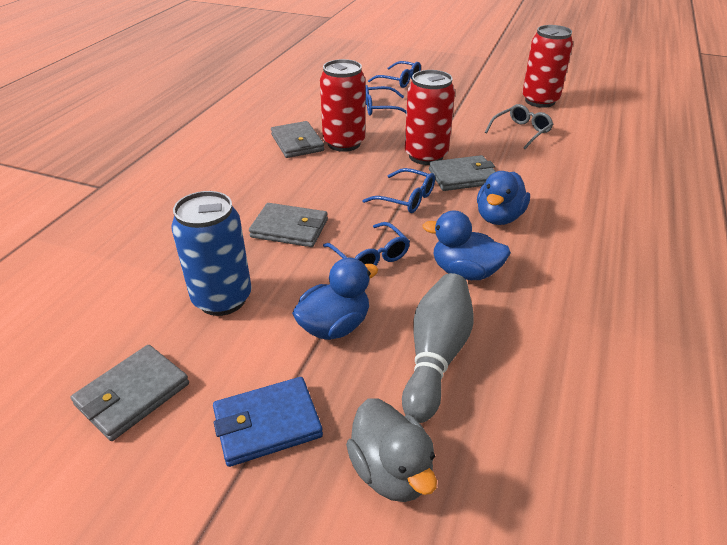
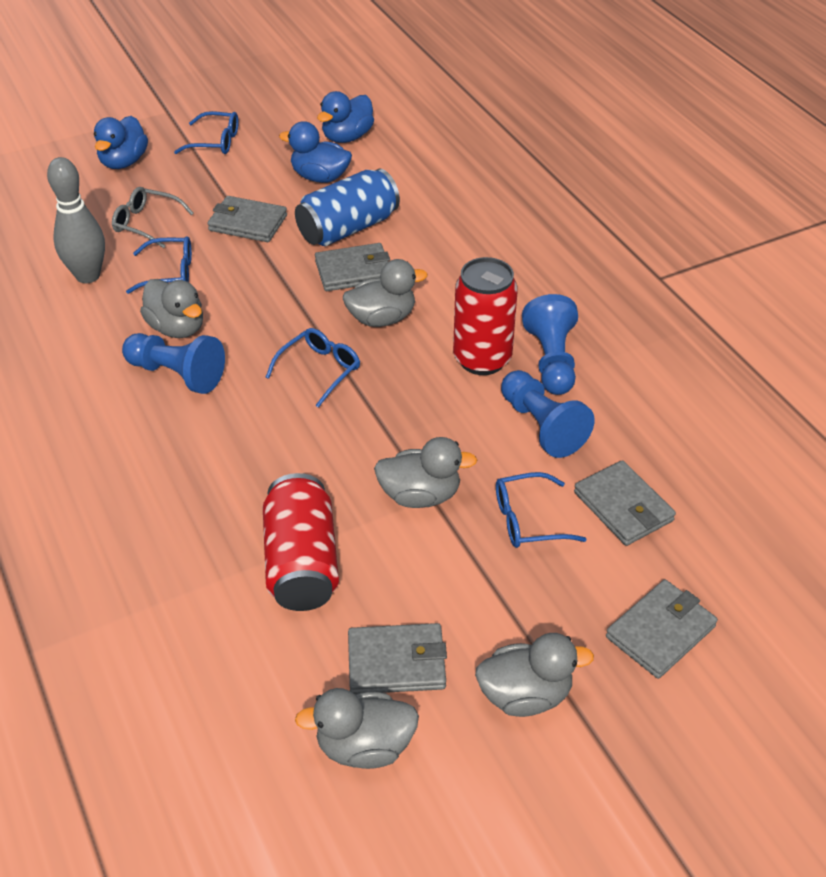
blue pawn: none = 0 -> [122,333,225,394] [501,370,595,458] [522,294,578,395] = 3
blue wallet: [213,377,323,467] = 1 -> none = 0
grey duck: [346,399,437,502] = 1 -> [140,279,203,338] [295,688,419,769] [343,259,427,327] [374,437,477,508] [475,633,594,717] = 5
grey wallet: [71,345,189,441] [249,203,328,247] [271,121,324,158] [429,155,496,191] = 4 -> [207,196,287,242] [315,243,390,291] [348,623,447,694] [574,460,676,546] [606,579,718,679] = 5
red can: [320,59,365,152] [405,70,455,165] [522,25,573,108] = 3 -> [263,473,339,611] [453,257,518,375] = 2

